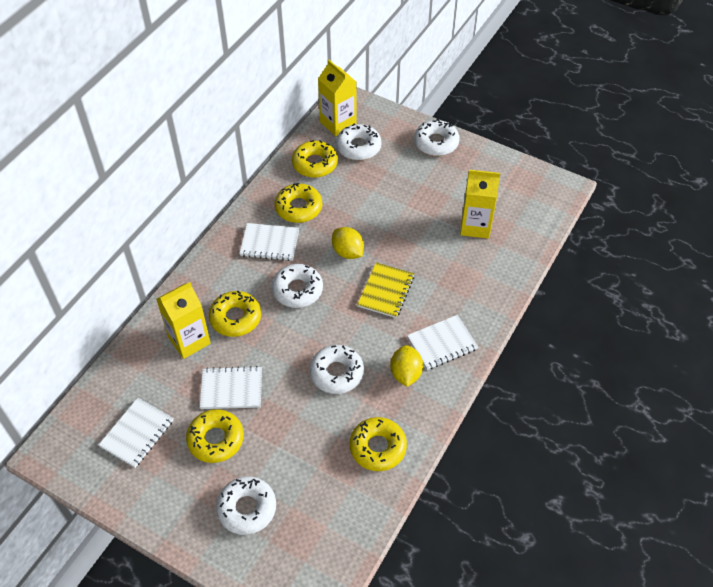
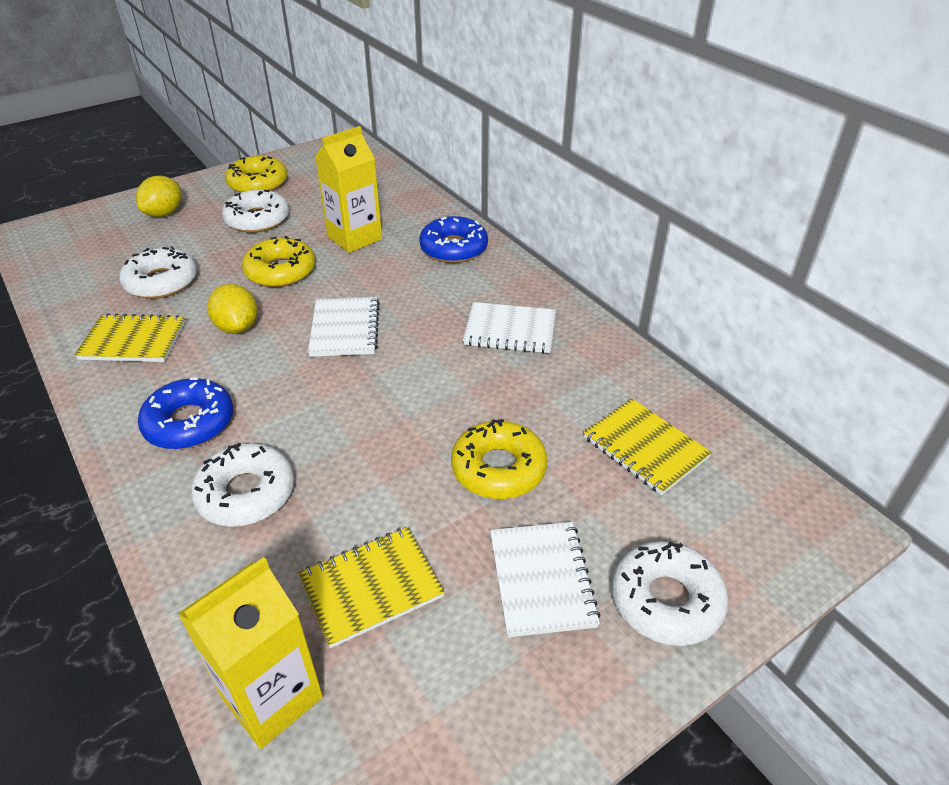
blue donut: none = 0 -> [138,378,233,449] [419,216,488,263] = 2
white donut: [216,477,276,535] [272,264,323,308] [309,345,364,394] [336,123,381,160] [414,119,460,156] = 5 -> [119,246,197,299] [191,443,294,527] [222,190,289,233] [612,541,728,646] = 4
white notebook: [99,398,173,468] [200,366,262,409] [239,223,299,261] [407,315,478,370] = 4 -> [308,297,380,357] [463,302,556,353] [490,522,601,637] = 3
yellow carton: [156,282,211,359] [318,60,356,136] [460,170,500,239] = 3 -> [178,557,323,749] [315,126,382,253] = 2
yellow donut: [186,409,244,463] [209,291,261,337] [275,183,322,223] [292,140,338,178] [350,417,407,471] = 5 -> [225,156,287,193] [242,236,315,287] [451,419,548,499] = 3
yellow notebook: [357,262,414,318] = 1 -> [75,313,186,362] [298,527,445,648] [584,399,712,495] = 3

